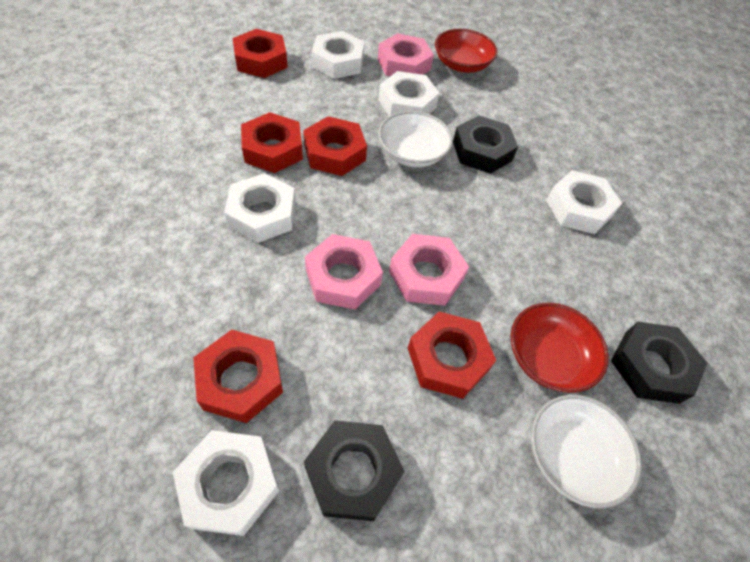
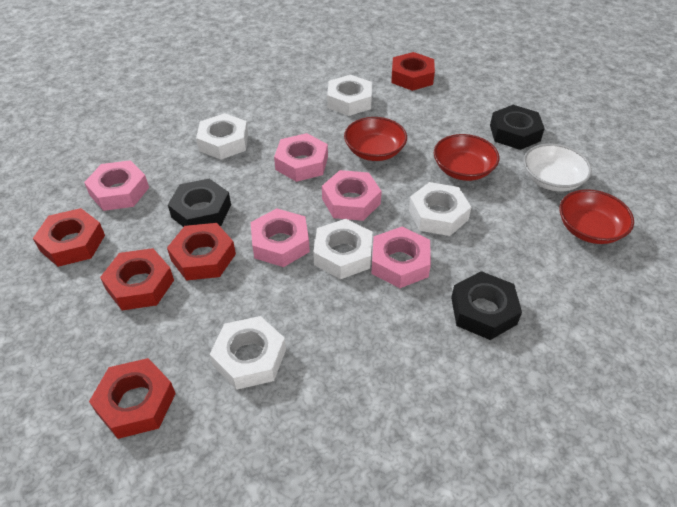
pink nut: [305,234,383,309] [378,33,434,76] [389,234,469,306] = 3 -> [84,160,149,211] [251,208,310,267] [274,133,328,182] [322,170,382,221] [371,227,431,288] = 5
red bowl: [435,29,498,73] [511,302,609,393] = 2 -> [344,117,407,161] [434,134,499,181] [559,189,634,244] = 3
white bowl: [378,111,453,167] [531,395,642,508] = 2 -> [523,144,592,192] = 1

